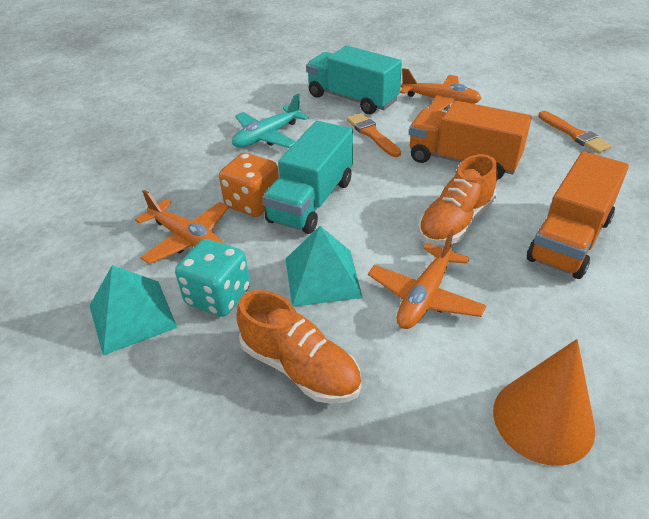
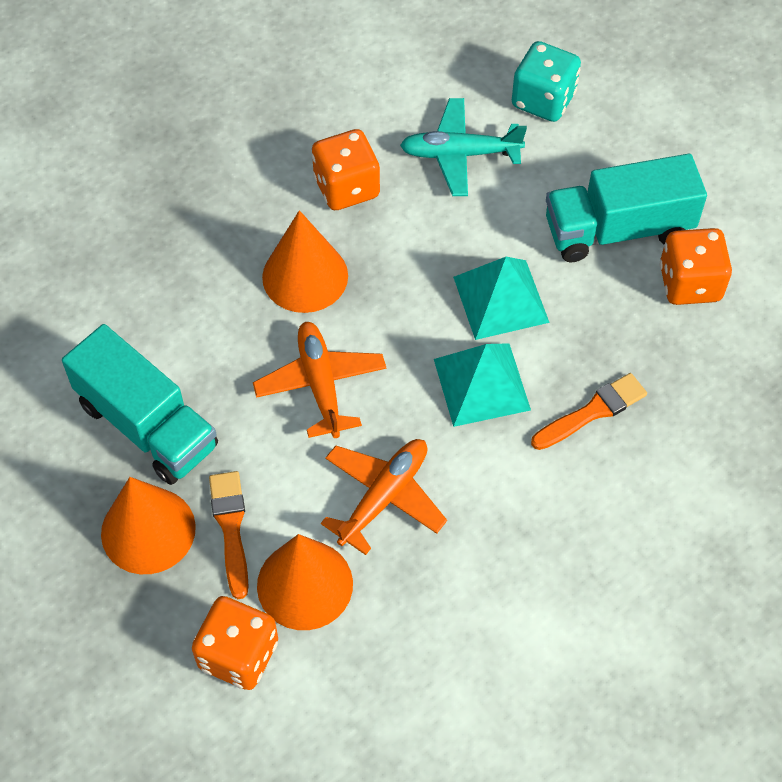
orange cone: [493,339,596,466] = 1 -> [101,477,196,574] [257,534,353,630] [262,210,348,313] = 3
orange dice: [219,153,279,217] = 1 -> [192,596,278,690] [312,129,380,210] [660,228,732,305] = 3
orange plane: [135,190,229,264] [368,229,487,329] [400,68,482,111] = 3 -> [253,322,386,438] [321,439,447,555] = 2
orange shoe: [236,290,362,404] [418,154,498,245] = 2 -> none = 0
orange truck: [409,101,532,180] [527,151,629,279] = 2 -> none = 0

